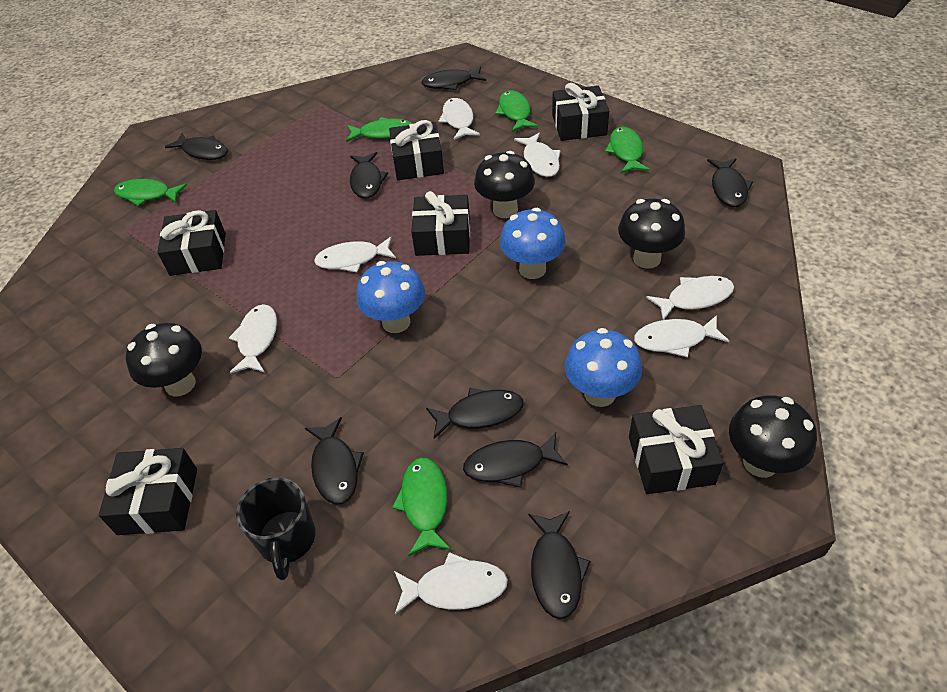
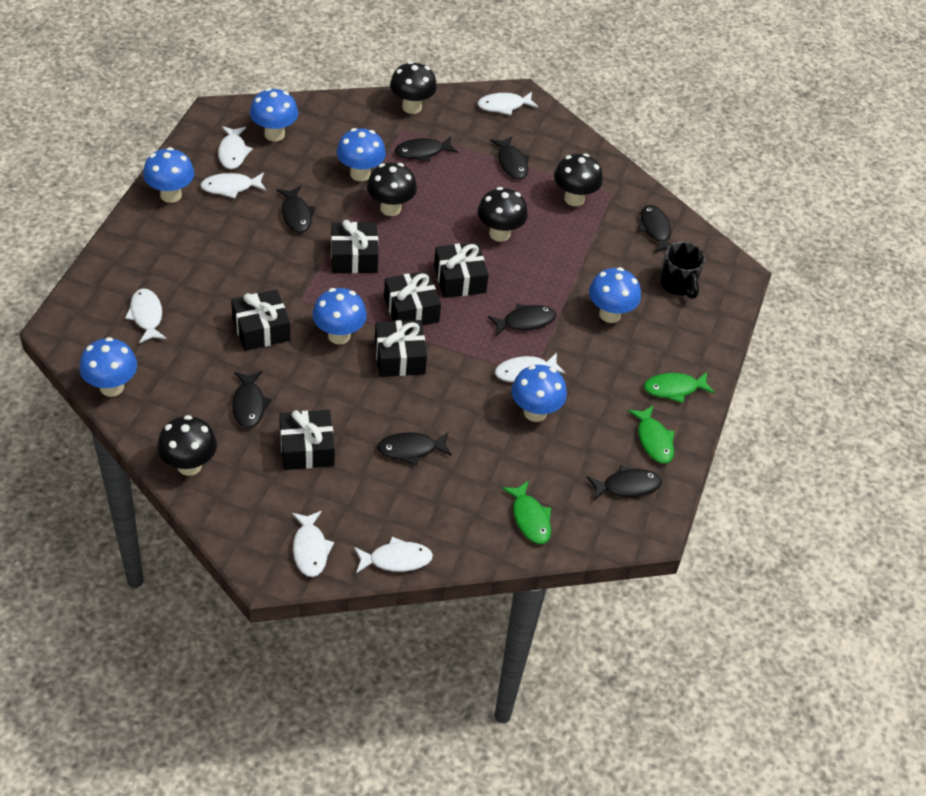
black mushroom: [126,323,202,396] [474,151,535,218] [618,199,685,269] [729,396,817,478] = 4 -> [157,415,217,476] [367,162,417,216] [390,61,437,114] [478,187,528,242] [554,153,603,206] = 5
blue mushroom: [356,261,425,333] [500,208,566,279] [565,328,642,407] = 3 -> [79,337,137,397] [143,147,194,203] [250,88,298,141] [312,288,367,344] [336,128,386,181] [511,365,567,422] [589,267,641,323] = 7
green fish: [114,179,187,206] [346,117,413,142] [392,457,451,556] [496,90,538,132] [605,127,650,173] = 5 -> [502,481,551,544] [628,405,675,464] [644,372,715,403] = 3

